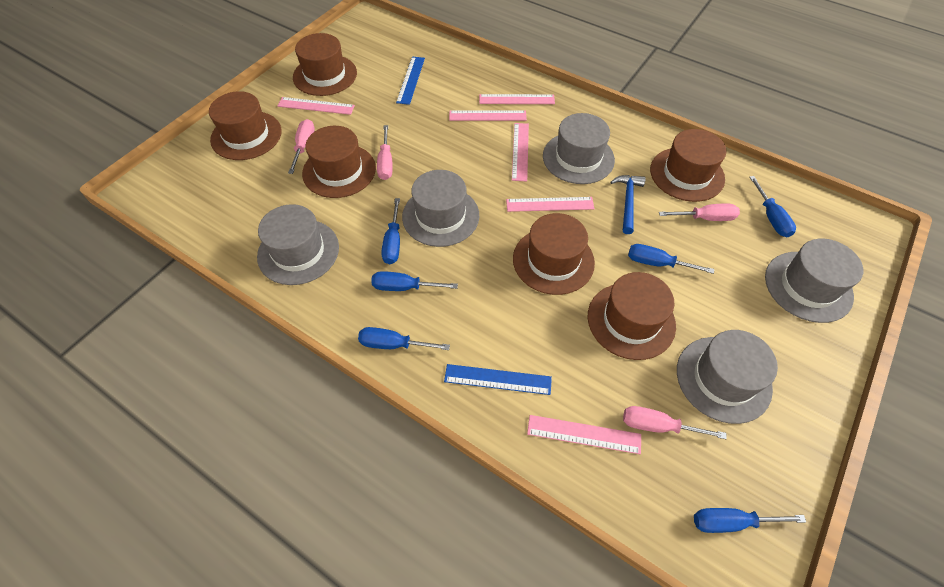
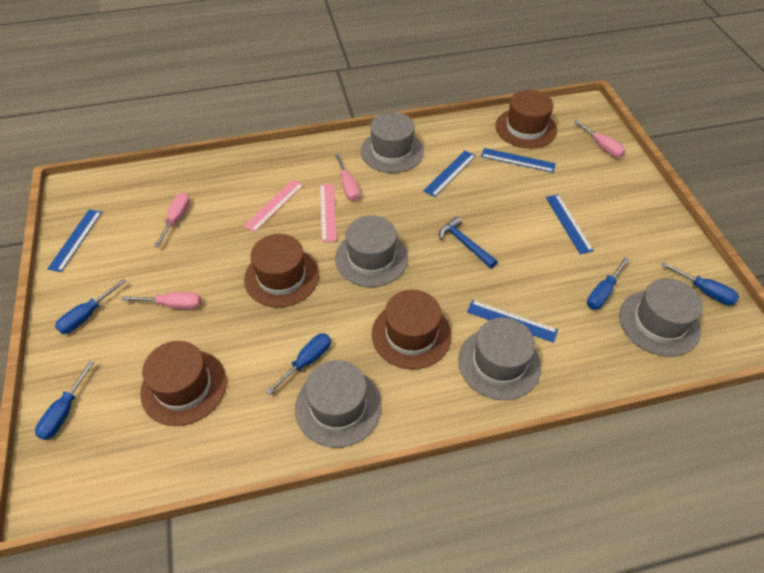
blue ruler: [396,57,425,105] [444,364,552,395] = 2 -> [47,209,102,272] [423,150,476,197] [467,300,558,343] [481,148,556,173] [546,194,594,254] = 5
blue screwdriver: [358,327,450,350] [371,271,458,291] [381,198,400,264] [628,244,714,274] [694,508,806,533] [750,176,796,237] = 6 -> [35,361,94,440] [55,279,126,334] [266,333,331,395] [587,258,629,310] [661,262,739,305] = 5
brown hat: [209,91,282,160] [293,33,357,96] [302,126,376,198] [513,213,595,295] [588,272,676,360] [650,129,726,202] = 6 -> [140,341,227,426] [244,234,319,307] [372,290,452,369] [495,90,557,148] = 4
pink ruler: [278,97,355,115] [449,110,527,121] [479,94,555,104] [506,197,594,212] [512,123,529,182] [527,415,641,454] = 6 -> [243,180,304,232] [320,184,337,242] = 2

